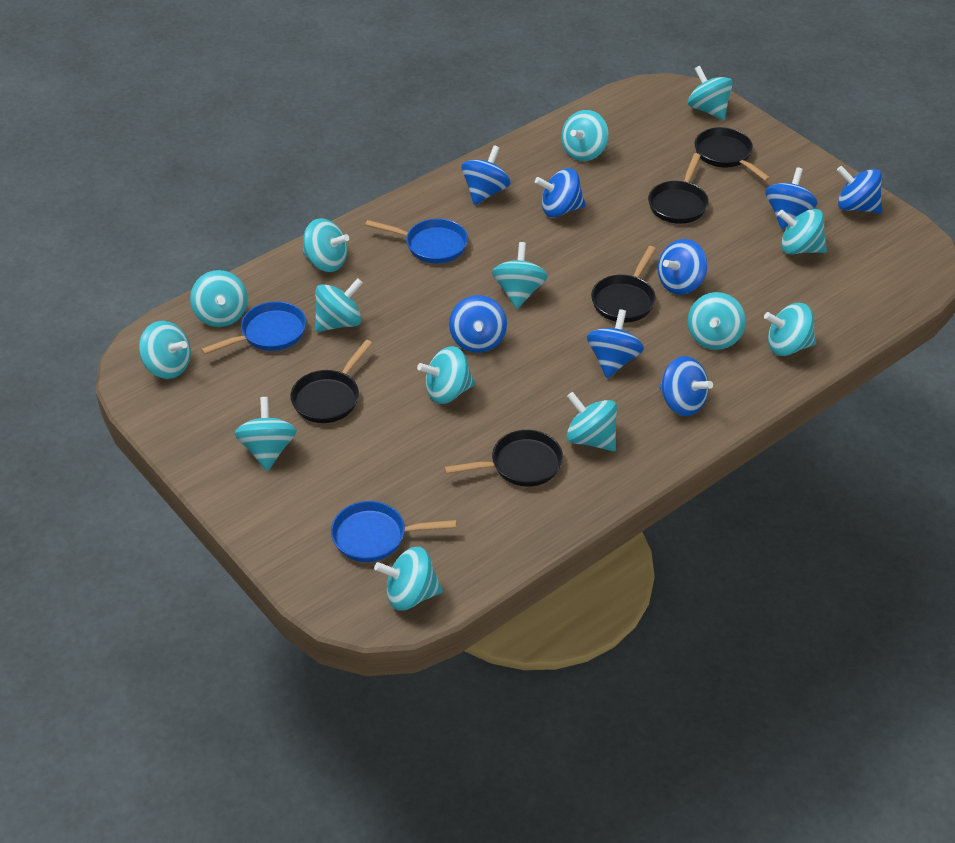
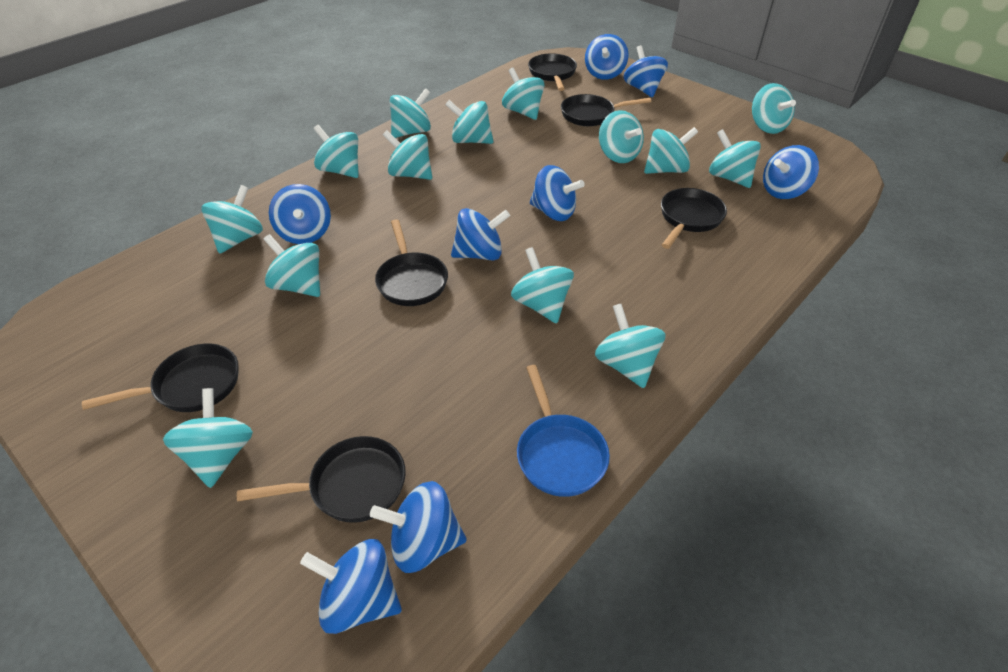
black pan: [291,340,372,423] [444,430,563,487] [591,246,656,323] [648,153,709,224] [695,127,771,181] = 5 -> [82,344,239,412] [237,436,406,523] [375,219,448,306] [528,53,577,91] [561,94,651,126] [661,188,727,249] = 6
blue pan: [201,301,306,355] [331,501,457,562] [365,219,468,263] = 3 -> [517,365,610,497] = 1

